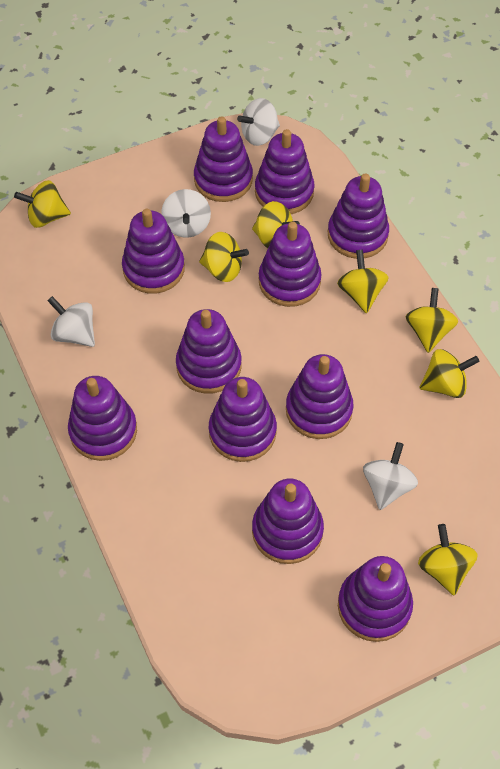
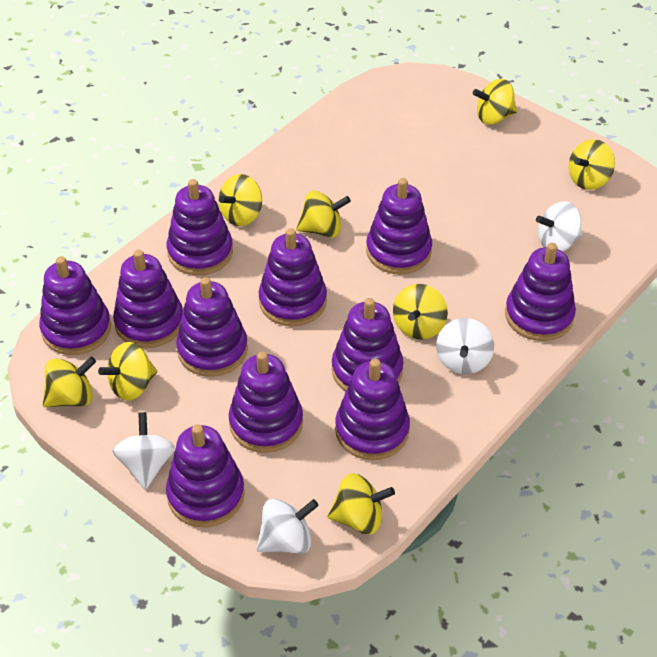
yellow spinning top: [14,180,71,228] [199,232,249,282] [252,201,300,248] [337,250,389,313] [406,288,458,353] [418,524,478,595] [419,349,479,398] = 7 -> [42,357,96,407] [98,342,157,401] [219,174,262,226] [296,191,351,238] [327,473,395,534] [393,284,448,339] [473,79,517,125] [569,139,615,190] = 8

